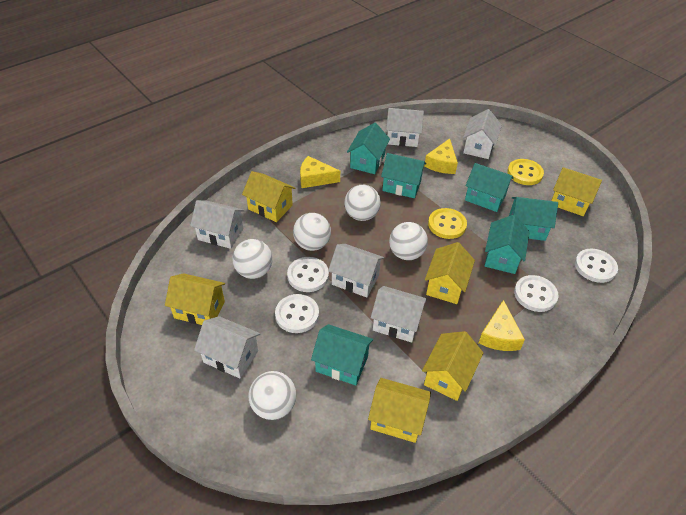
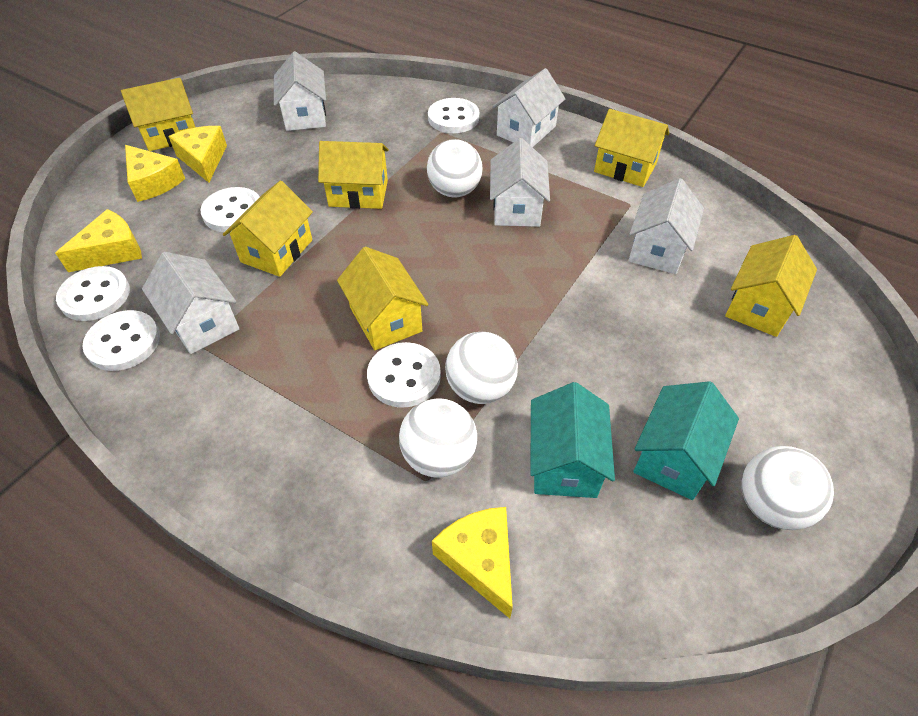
turquoise house: [311,324,373,386] [347,123,390,174] [381,153,426,198] [465,163,514,212] [485,215,530,274] [509,197,558,241] = 6 -> [530,382,615,498] [633,381,739,500] = 2
white ball: [232,239,272,279] [248,371,296,420] [293,213,331,251] [345,185,381,221] [389,222,428,260] = 5 -> [399,399,477,478] [427,139,483,197] [445,332,518,404] [741,446,834,530] = 4
white button: [275,294,319,333] [287,257,329,292] [514,275,559,312] [575,248,618,283] = 4 -> [56,266,130,321] [82,310,160,371] [200,187,260,232] [367,342,441,408] [428,98,479,133] = 5
white house: [190,200,245,249] [194,316,260,378] [328,244,384,298] [371,286,427,343] [386,108,424,147] [463,109,502,159] = 6 -> [142,252,239,354] [274,51,326,131] [490,138,550,227] [492,68,566,147] [629,178,704,274] = 5
yellow button: [428,208,467,239] [507,159,544,185] = 2 -> none = 0
yellow cheese: [300,156,340,188] [424,139,458,174] [479,300,525,351] = 3 -> [55,209,142,272] [125,145,185,202] [168,126,227,183] [432,507,513,619] = 4

